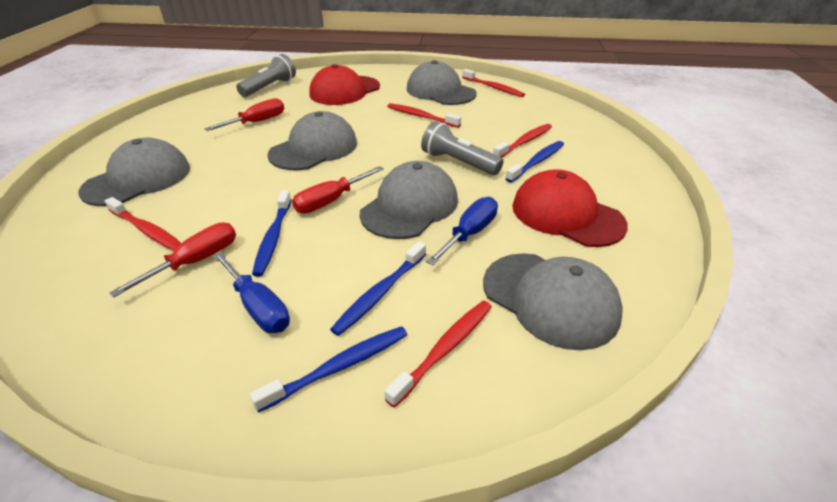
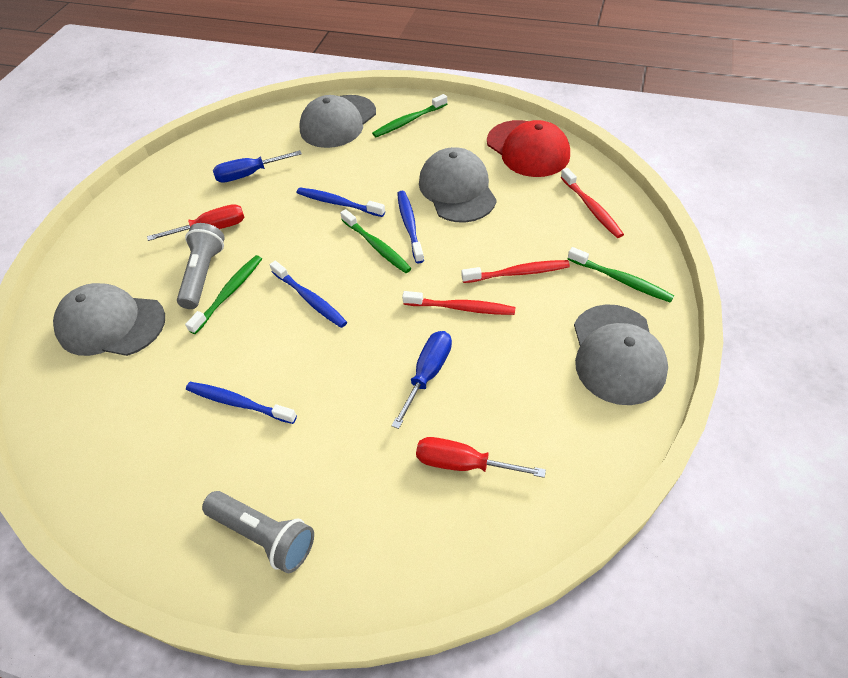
green toothbrush: none = 0 -> [185,255,262,334] [340,209,411,273] [372,94,447,137] [568,247,674,303] = 4
grey cap: [79,138,190,206] [267,111,357,170] [360,161,458,239] [407,60,476,105] [483,253,623,350] = 5 -> [53,283,165,356] [299,95,376,148] [419,147,497,223] [574,304,668,405] = 4
red cap: [310,64,380,105] [512,169,628,247] = 2 -> [487,120,570,177] = 1
red screwdriver: [109,222,236,298] [204,98,284,131] [292,166,384,214] = 3 -> [147,204,245,241] [416,437,546,478] = 2
red toothbrush: [105,197,181,251] [384,301,492,408] [387,103,461,128] [462,69,525,97] [493,124,552,157] = 5 -> [402,291,515,315] [461,260,570,283] [561,168,624,238] = 3

